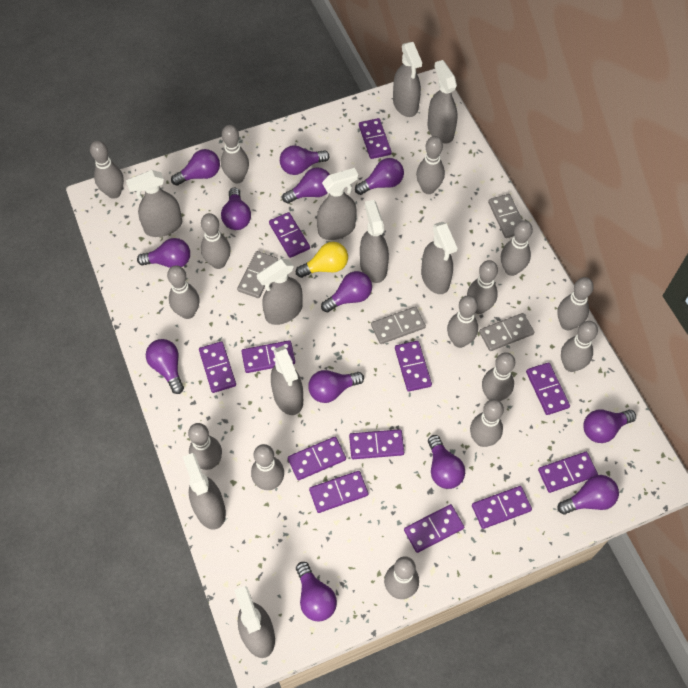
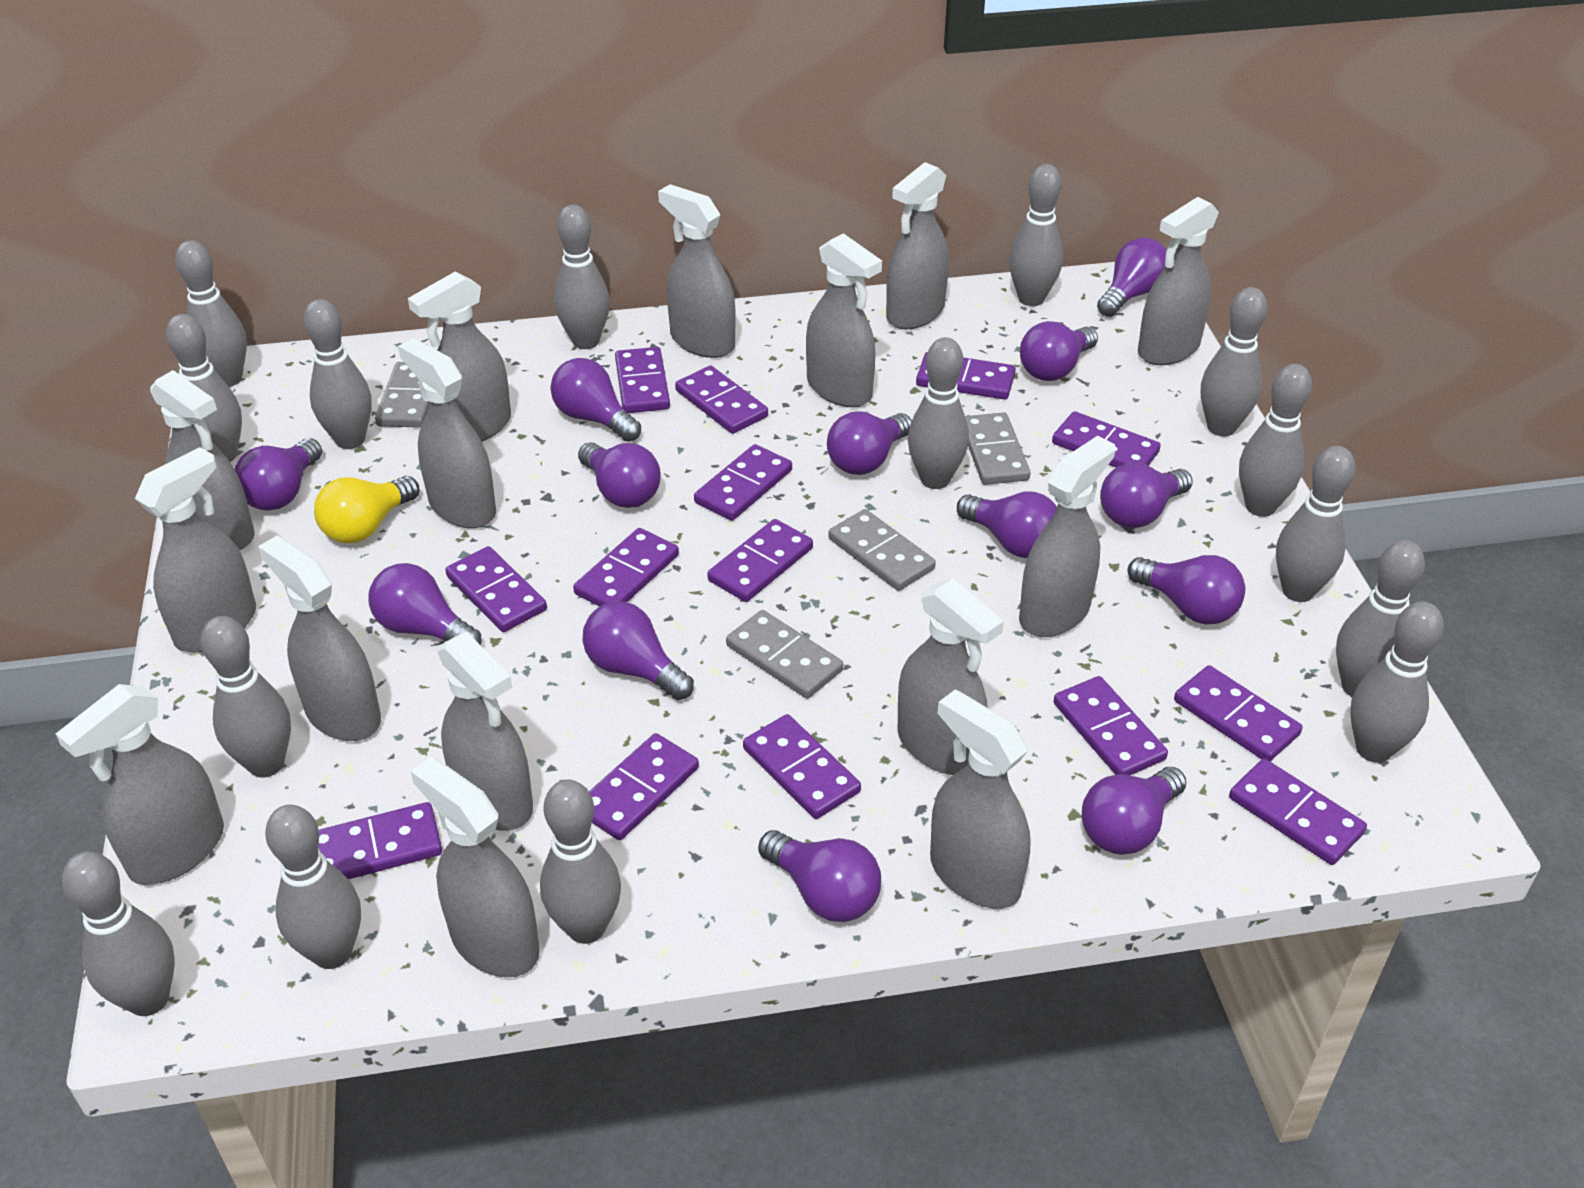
grey spray bottle: [126,170,182,237] [183,453,226,530] [234,586,275,658] [257,259,303,325] [271,345,303,415] [317,168,358,240] [360,200,389,283] [393,42,422,117] [421,222,457,294] [427,60,458,144] = 10 -> [56,684,224,885] [135,447,256,653] [150,370,255,550] [258,536,381,741] [398,338,496,528] [408,272,511,442] [410,757,540,977] [437,631,533,831] [658,184,736,358] [806,233,882,407] [886,162,949,329] [897,578,1004,775] [930,689,1030,909] [1019,435,1115,637] [1138,197,1219,365] = 15
purple domino: [199,341,236,393] [241,340,295,373] [269,212,310,258] [288,437,346,480] [309,471,368,513] [349,429,404,459] [359,118,392,159] [395,341,432,392] [404,504,464,553] [472,486,532,529] [526,362,570,415] [538,452,598,493] = 12 -> [318,802,442,879] [445,546,547,632] [573,528,679,607] [589,733,699,840] [615,347,670,413] [675,366,768,434] [694,444,792,521] [707,519,813,602] [743,714,861,819] [916,352,1016,400] [1052,411,1161,467] [1053,676,1168,775] [1174,665,1303,761] [1229,759,1367,865] = 14

